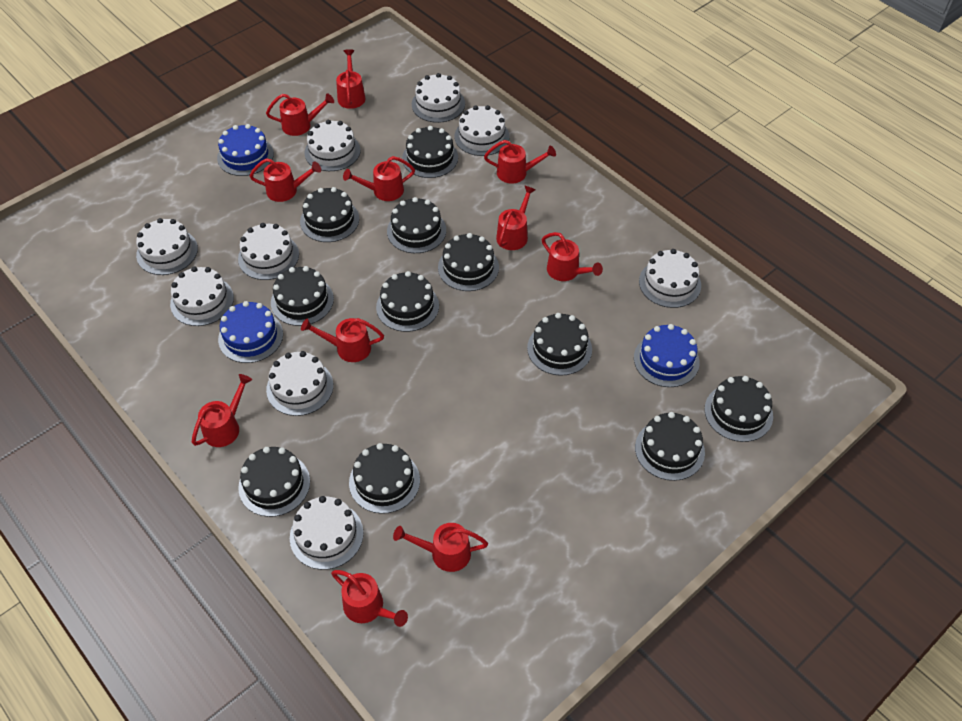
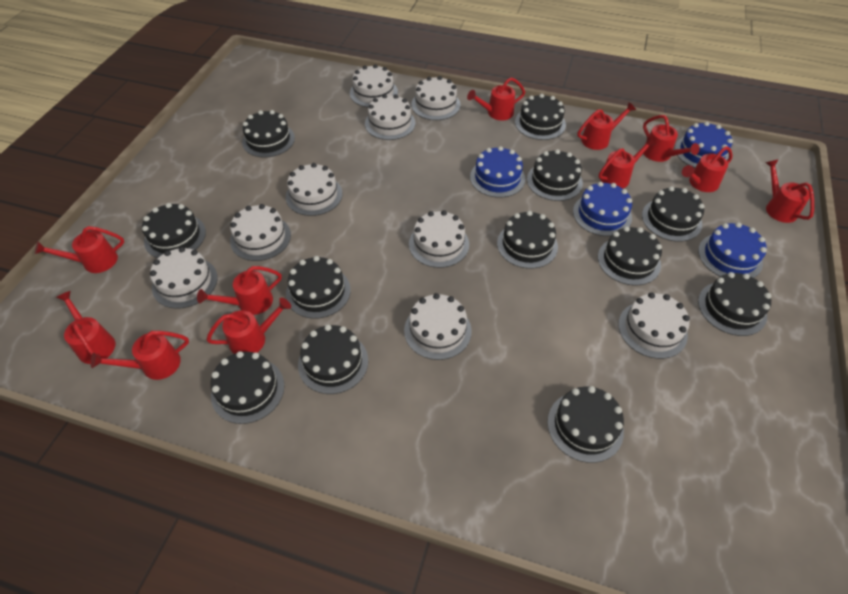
black cake: [238,447,310,517] [271,266,334,326] [300,187,359,242] [349,443,420,514] [376,271,439,332] [387,197,446,253] [402,126,458,178] [438,233,499,291] [527,313,592,376] [635,412,705,481] [705,376,773,442] = 11 -> [142,203,206,258] [210,351,285,424] [242,110,295,158] [286,256,351,319] [298,324,368,394] [497,211,558,269] [515,94,566,140] [527,149,583,201] [547,386,624,463] [598,226,662,285] [642,186,705,242] [698,272,771,336] = 12
blue cake: [217,124,274,176] [218,301,283,363] [634,324,700,387] = 3 -> [470,146,525,198] [573,182,632,236] [675,122,733,168] [698,222,767,278] = 4

